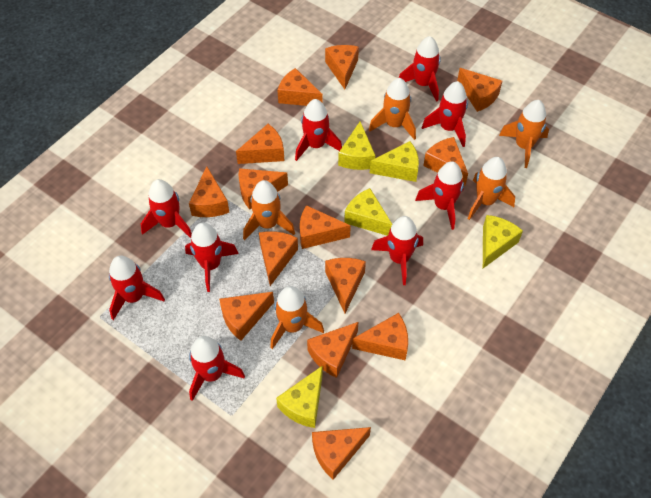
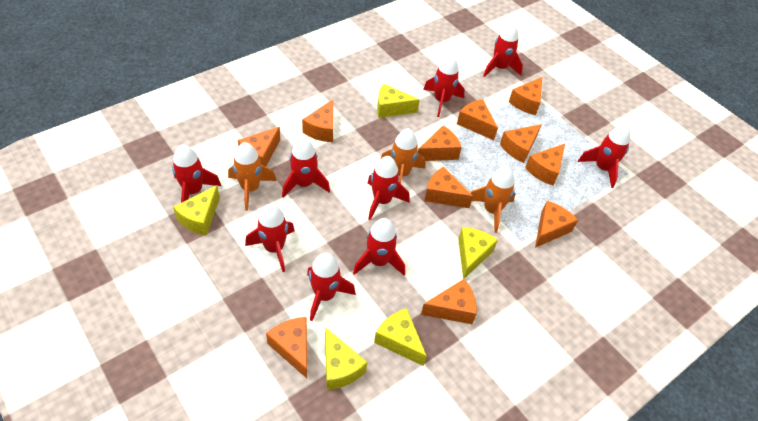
orange cheese: [189,166,229,217] [219,292,274,341] [236,124,285,164] [238,168,288,210] [259,231,298,286] [278,68,323,106] [300,205,351,249] [307,322,358,378] [312,427,371,480] [325,45,359,89] [325,258,366,313] [352,313,408,360] [423,137,468,186] [457,68,502,112] = 14 -> [238,127,280,167] [266,317,307,378] [302,100,333,142] [418,126,462,161] [421,279,477,324] [424,167,473,208] [457,99,498,140] [500,124,542,163] [509,77,542,115] [525,144,565,186] [535,201,578,248] = 11
orange rocket: [243,180,295,240] [270,286,324,349] [369,78,416,140] [468,157,515,220] [499,100,549,168] = 5 -> [228,142,276,211] [381,128,425,184] [471,166,515,233] = 3

